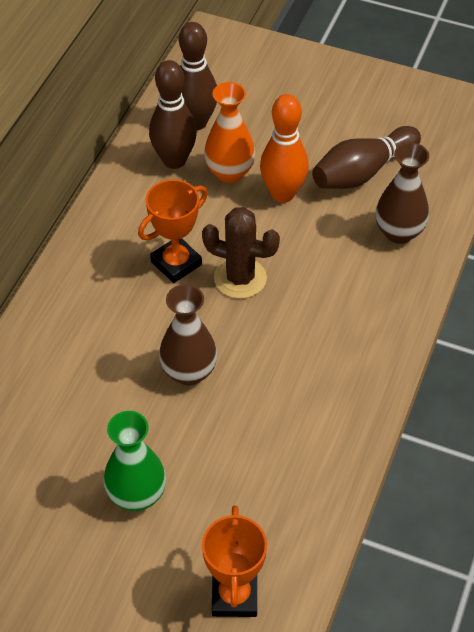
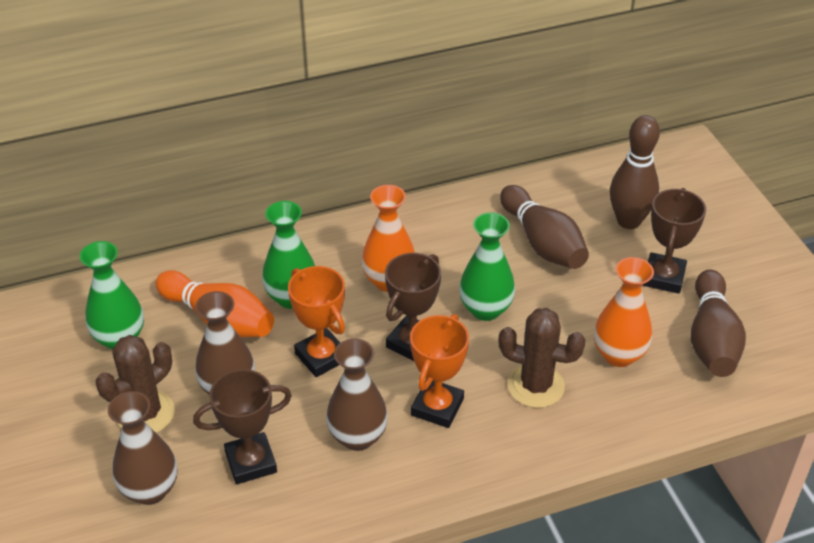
brown cactus: [202,207,280,299] = 1 -> [96,335,175,433] [498,308,586,408] = 2
brown trophy: none = 0 -> [193,369,292,484] [385,253,441,361] [643,188,706,294] = 3
brown vase: [159,284,217,386] [376,142,429,244] = 2 -> [108,391,177,505] [195,291,255,395] [326,338,388,451] = 3
green vase: [103,411,166,511] = 1 -> [80,241,144,350] [262,201,315,309] [459,212,515,321] = 3
orange vase: [204,82,255,183] = 1 -> [362,185,415,292] [594,257,654,367] = 2

